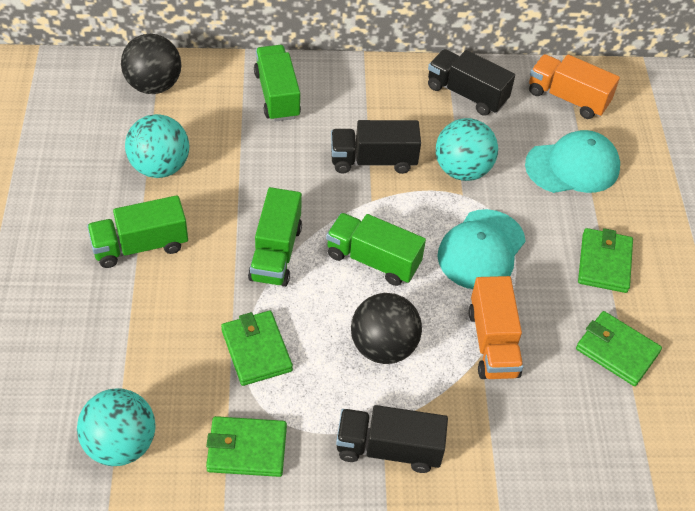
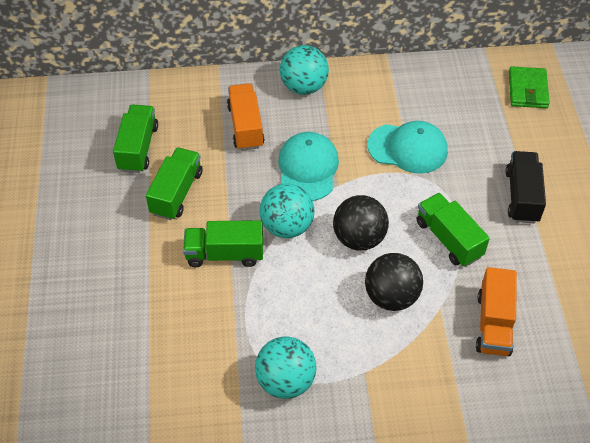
black truck: [331,120,421,174] [336,405,448,473] [428,49,515,116] = 3 -> [505,151,546,223] = 1
green wallet: [206,416,287,477] [221,311,293,386] [576,311,662,386] [578,228,633,293] = 4 -> [509,66,550,108] = 1

